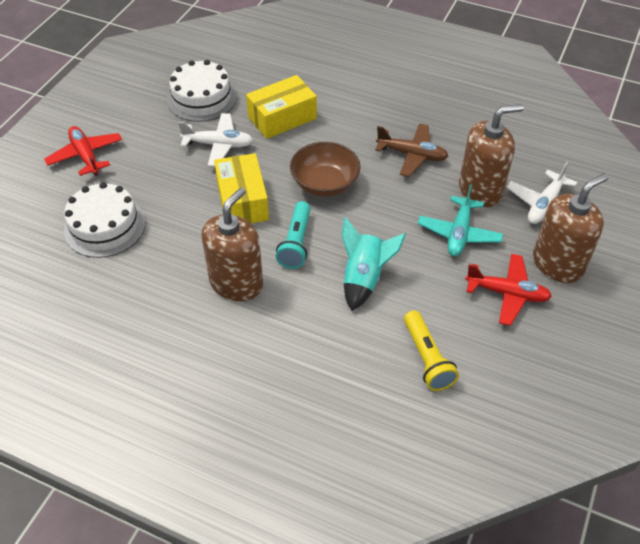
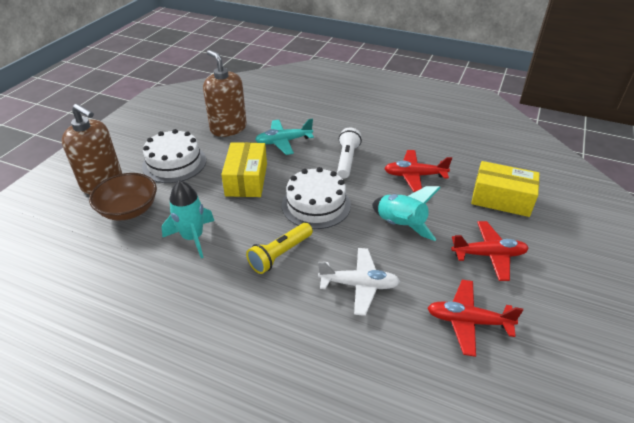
brown plane: [375,123,448,177] = 1 -> none = 0
brown soap dispenser: [201,187,263,301] [459,104,524,207] [533,173,608,283] = 3 -> [62,104,122,194] [203,50,247,137] = 2
red plane: [44,126,122,176] [465,254,552,326] = 2 -> [384,150,452,192] [427,280,523,357] [451,221,529,281] = 3
turquoise flashlight: [276,201,311,269] = 1 -> none = 0
turquoise rocket: [342,217,406,311] = 1 -> [161,180,214,258] [372,186,441,241] = 2
white flashlight: none = 0 -> [337,128,362,178] = 1
white plane: [178,113,253,166] [506,162,577,224] = 2 -> [318,248,400,316] = 1

